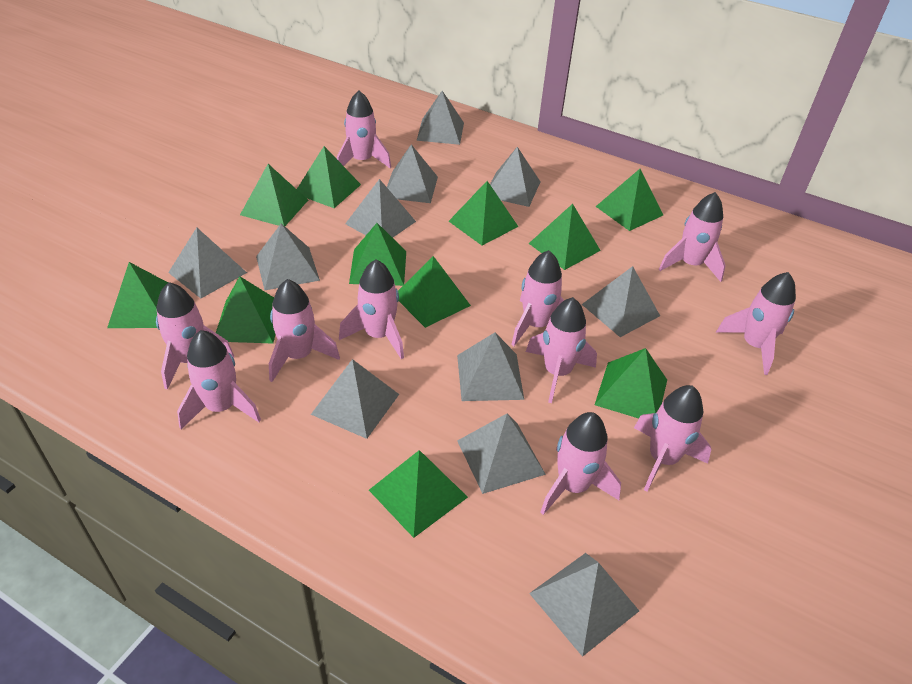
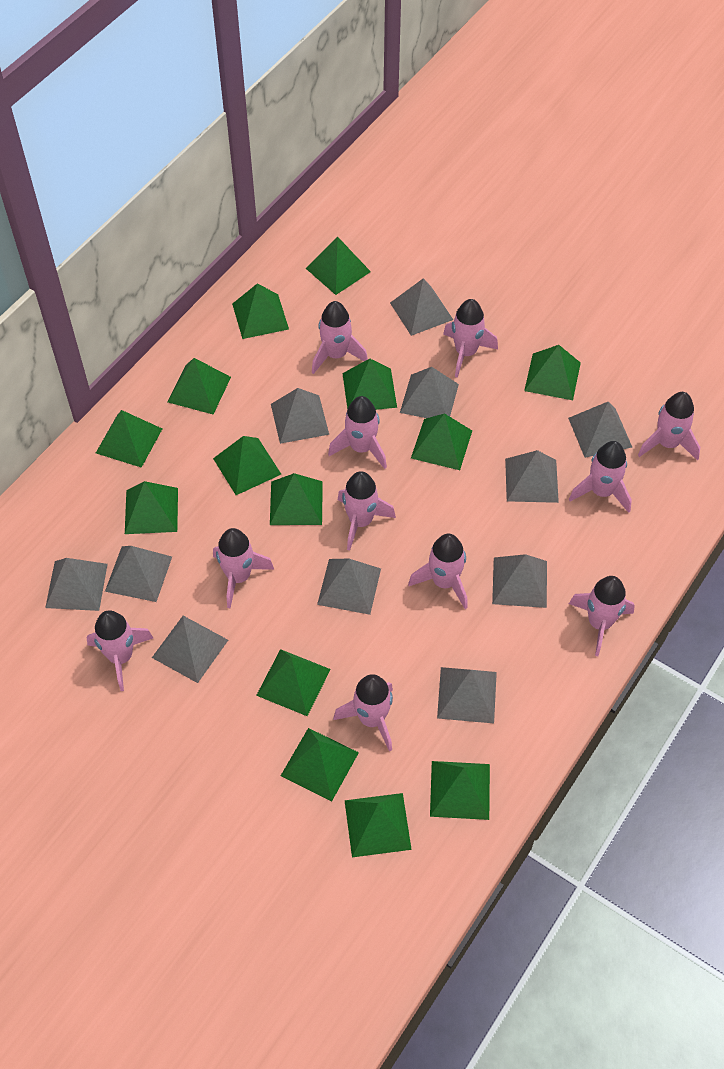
green pyramid: [107,262,168,328] [216,276,276,343] [240,164,308,226] [297,146,361,208] [349,223,406,286] [369,450,468,538] [398,256,471,328] [449,181,518,245] [529,204,601,270] [595,169,663,231] [595,348,667,418] = 11 -> [96,410,162,468] [125,481,178,534] [168,358,231,414] [213,436,281,495] [232,283,289,339] [256,649,331,716] [270,473,323,525] [281,728,359,801] [306,237,371,295] [342,359,397,410] [344,793,412,857] [411,413,472,470] [430,761,490,820] [524,345,581,400] = 14

